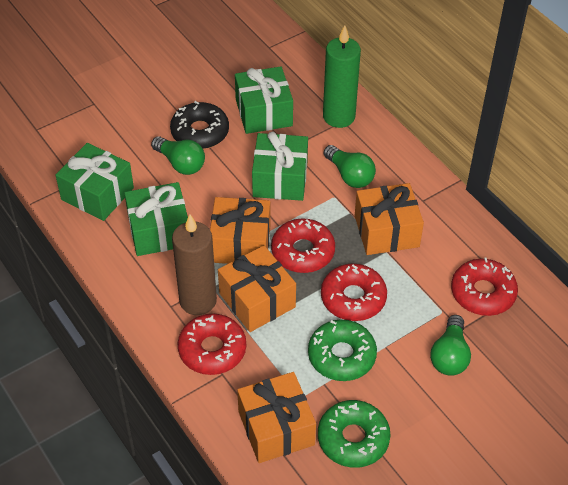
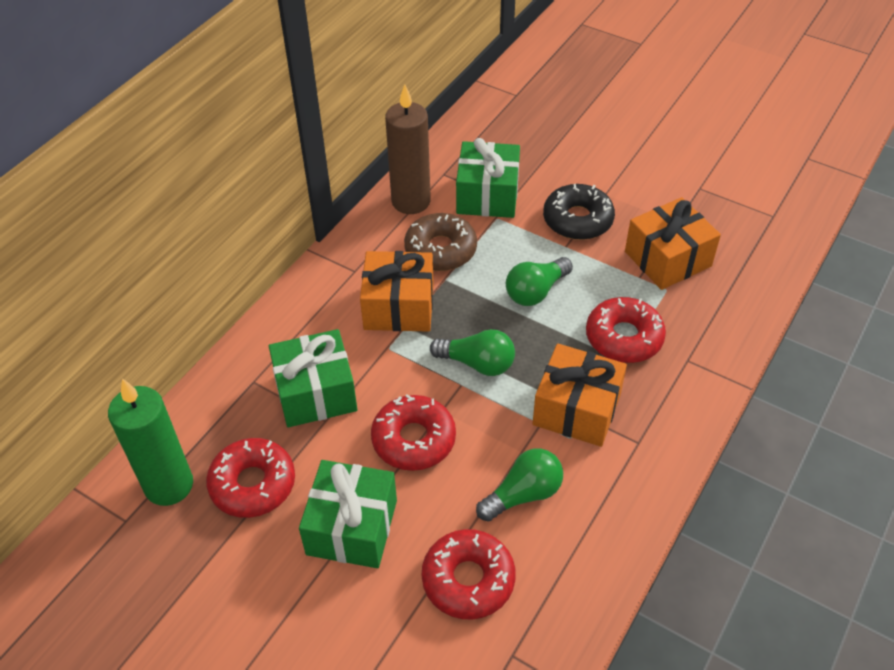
brown donut: none = 0 -> [404,213,477,271] = 1
green donut: [308,319,377,381] [318,400,390,468] = 2 -> none = 0
green gift: [56,143,134,221] [124,182,188,256] [235,66,293,134] [252,132,308,201] = 4 -> [269,329,357,427] [299,460,397,568] [456,138,520,218] = 3
orange gift: [210,197,271,264] [218,245,296,332] [237,372,316,463] [355,183,424,255] = 4 -> [360,251,434,332] [533,344,627,447] [625,197,721,290] = 3

